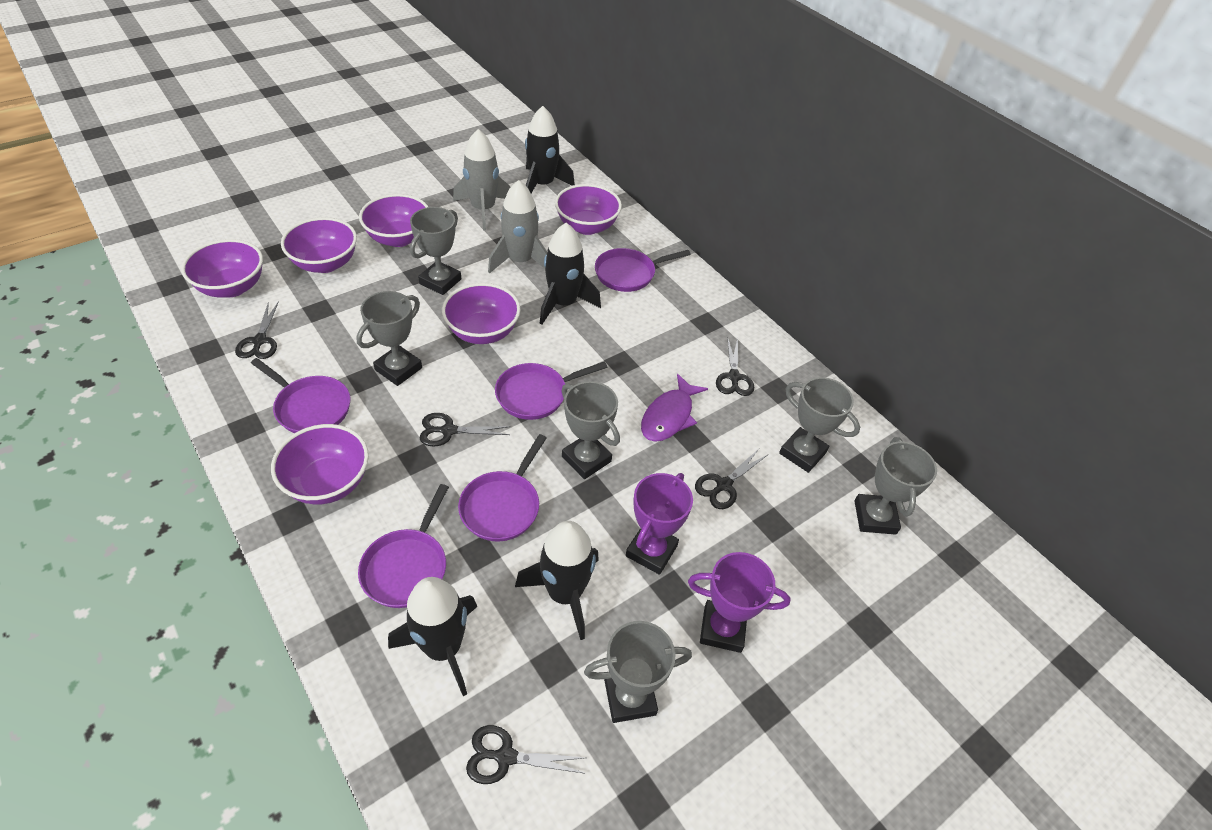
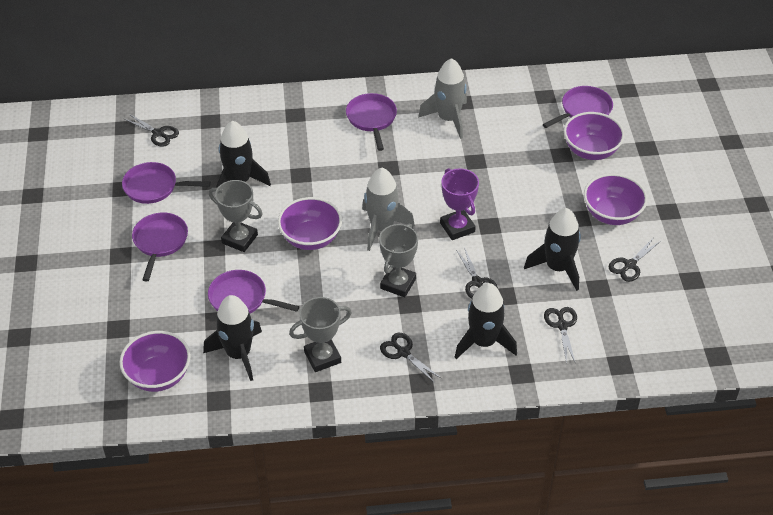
grey trophy: [356,291,422,386] [410,207,461,295] [562,381,620,479] [584,621,692,723] [779,377,860,473] [854,437,937,535] = 6 -> [209,180,263,252] [289,297,352,372] [379,224,418,297] = 3
purple bowl: [181,239,263,298] [271,424,369,505] [281,217,357,273] [359,194,428,247] [442,283,520,344] [555,184,622,235] = 6 -> [120,331,191,392] [278,197,342,250] [564,112,625,160] [584,173,647,225] = 4
purple fish: [641,374,708,442] = 1 -> none = 0
purple trophy: [626,473,693,575] [688,552,791,653] = 2 -> [440,168,479,240] = 1

